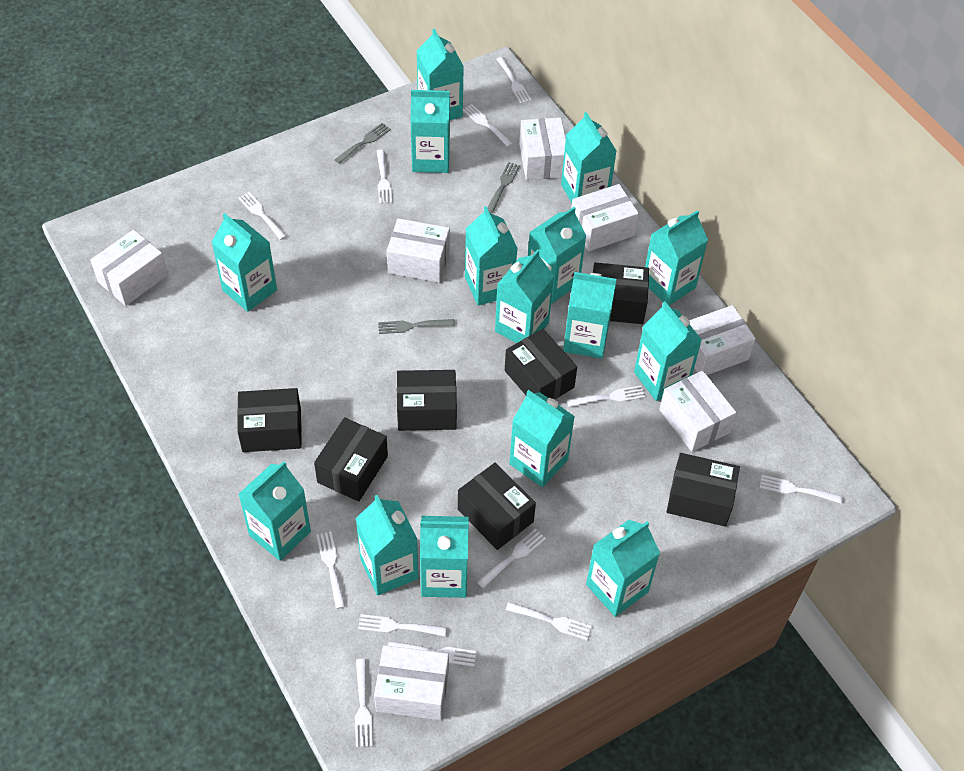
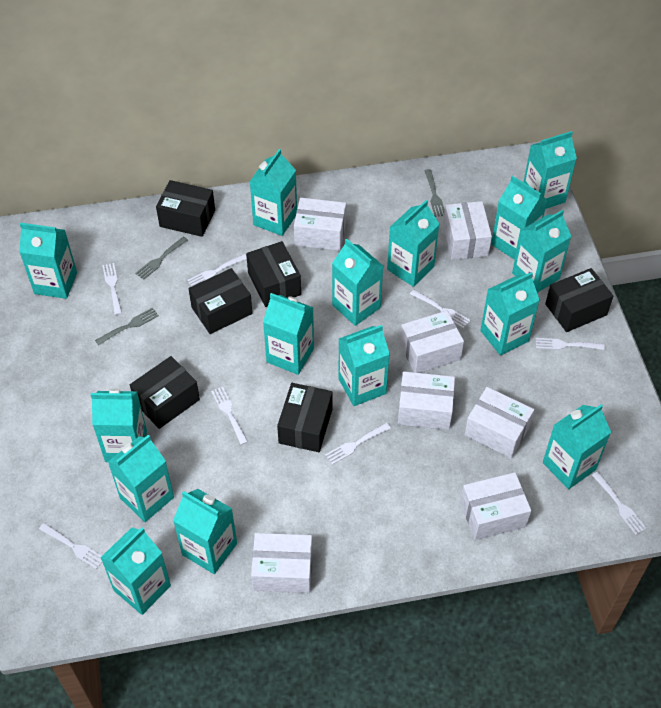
black box: [237,388,302,452] [314,417,388,502] [397,370,457,431] [458,463,536,550] [505,329,577,400] [593,263,649,324] [666,453,740,526] = 7 -> [130,356,200,429] [156,180,215,237] [188,268,253,334] [246,241,301,307] [277,383,332,452] [545,268,613,332] = 6
white fork: [238,192,286,240] [316,531,346,609] [355,659,373,747] [358,614,447,636] [377,150,392,204] [388,641,477,667] [463,104,513,147] [477,529,546,589] [496,57,532,104] [506,602,592,641] [567,386,645,407] [759,475,843,504] = 12 -> [39,523,102,570] [102,263,122,315] [187,254,247,286] [211,387,248,445] [325,423,391,465] [410,289,470,328] [536,338,605,350] [592,472,647,535] = 8

